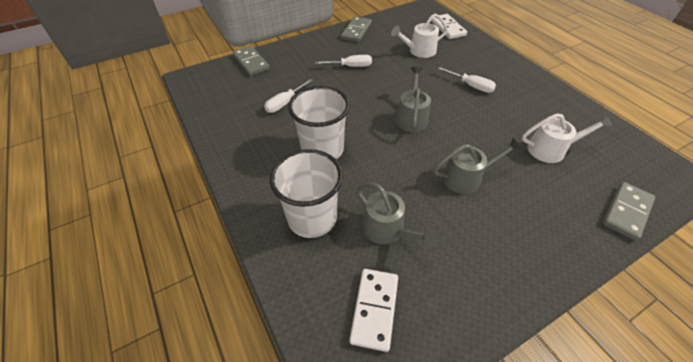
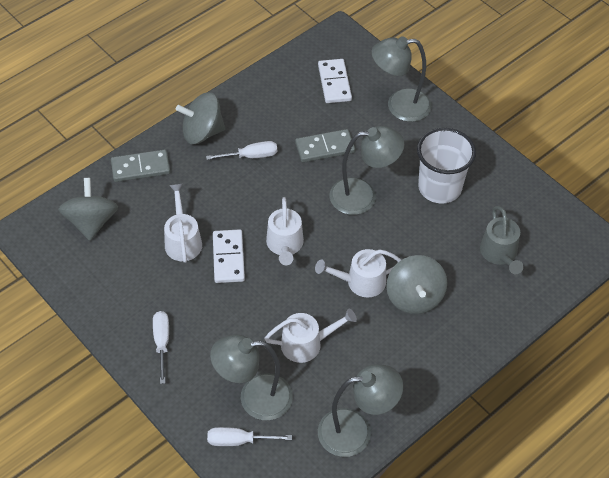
grey domino: [233,46,270,76] [341,17,372,42] [603,182,656,241] = 3 -> [111,149,170,182] [295,129,355,162] = 2
grey lamp: none = 0 -> [210,335,293,420] [318,364,403,457] [330,126,404,215] [372,36,432,122] = 4
grey spinning top: none = 0 -> [58,178,118,241] [176,92,225,144] [386,255,447,314] = 3
grey watering can: [357,183,438,248] [396,67,431,132] [433,138,522,194] = 3 -> [480,206,524,274] = 1
white cup: [270,149,343,238] [288,86,350,159] = 2 -> [417,128,476,204] = 1
white watering can: [391,13,448,58] [522,113,612,163] = 2 -> [164,184,202,263] [264,309,357,363] [266,197,304,265] [315,249,401,297] = 4

